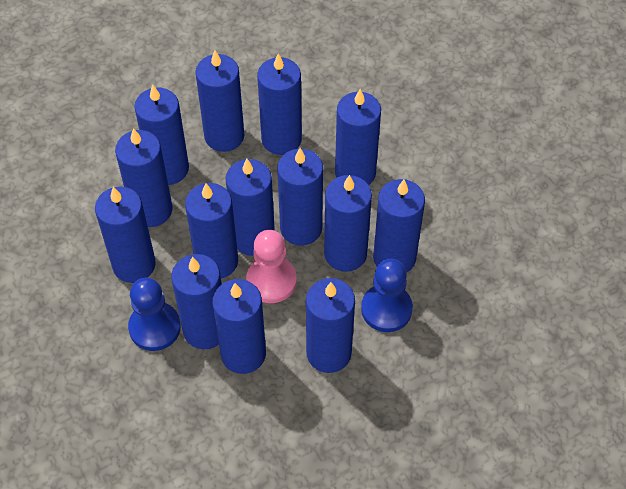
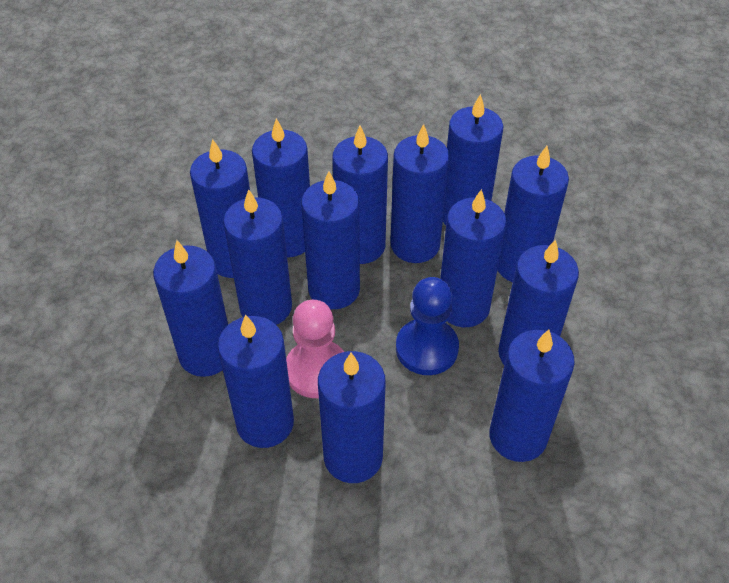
blue pawn: [128,278,181,351] [361,259,413,332] = 2 -> [396,277,459,375] = 1

